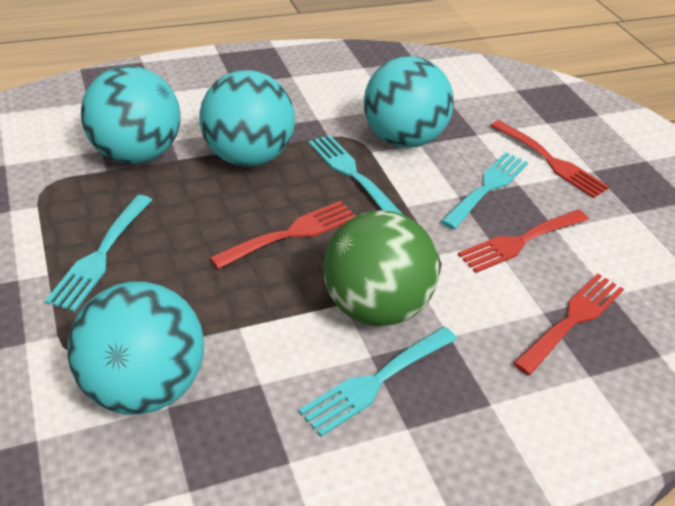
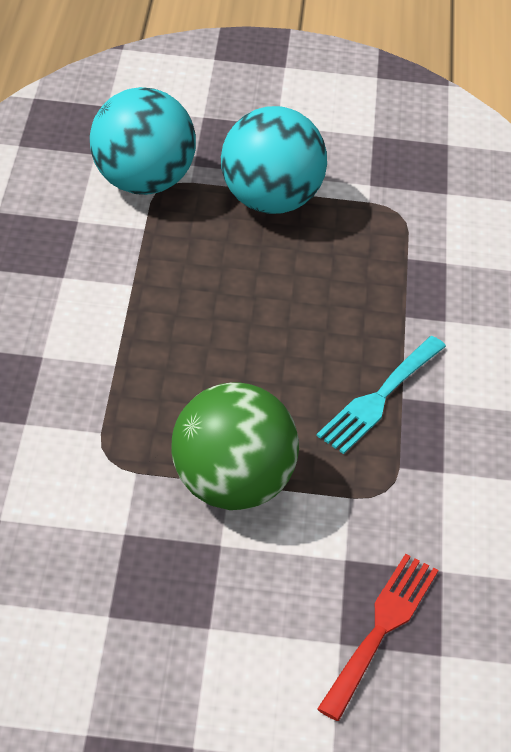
red fork: [209,201,356,269] [458,209,589,273] [490,120,609,198] [513,273,624,375] = 4 -> [317,554,438,721] = 1
turquoise ball: [68,281,204,415] [81,66,180,164] [200,70,295,167] [364,56,454,148] = 4 -> [90,87,196,195] [221,106,327,214] = 2
turquoise fork: [45,195,152,312] [299,326,457,437] [308,135,402,214] [441,152,528,229] = 4 -> [317,336,446,454] = 1

